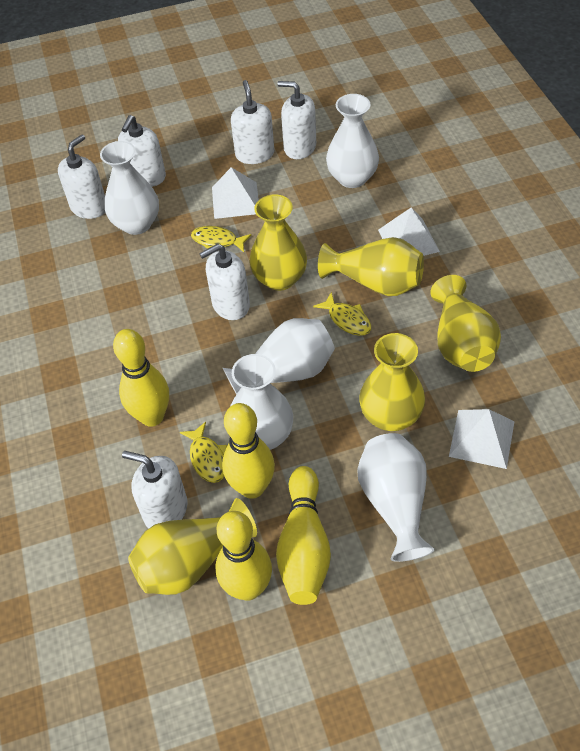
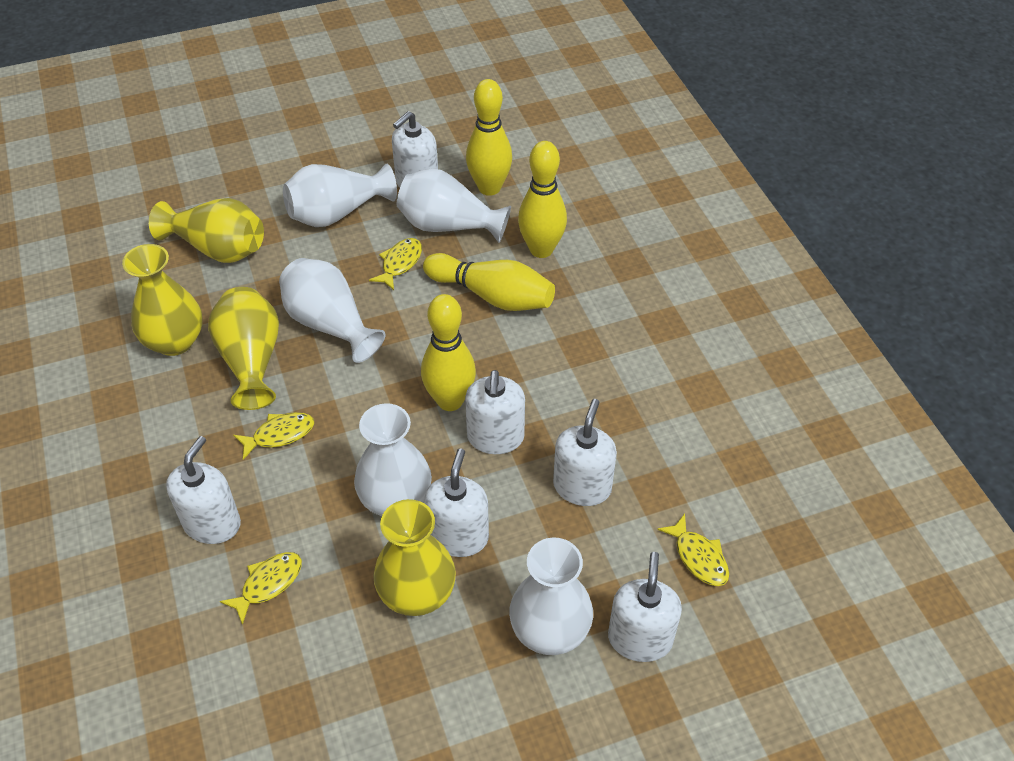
white pyramid: [212,167,259,219] [378,207,440,256] [449,409,515,469] = 3 -> none = 0
yellow fish: [180,422,227,483] [191,226,251,252] [313,292,371,336] = 3 -> [220,552,302,625] [233,412,314,460] [369,238,422,290] [657,514,729,586] = 4
yellow vase: [128,498,257,595] [249,194,307,291] [318,237,424,296] [359,333,425,431] [431,275,501,372] = 5 -> [122,244,203,356] [149,198,264,263] [208,287,279,410] [373,499,456,616] = 4

